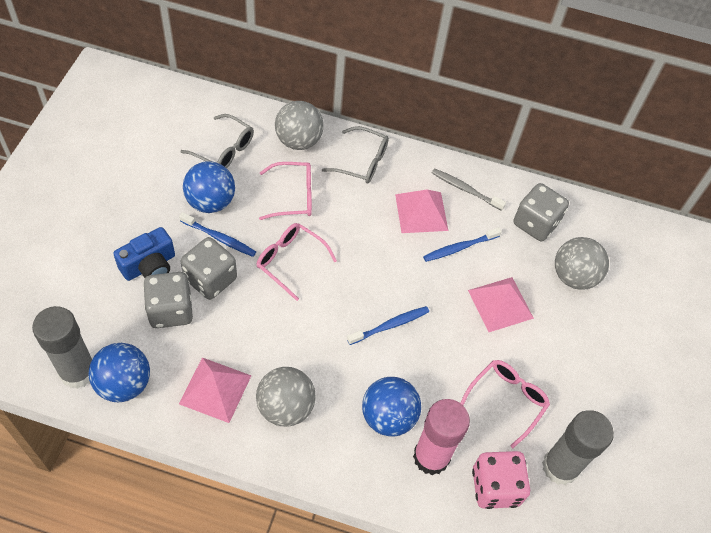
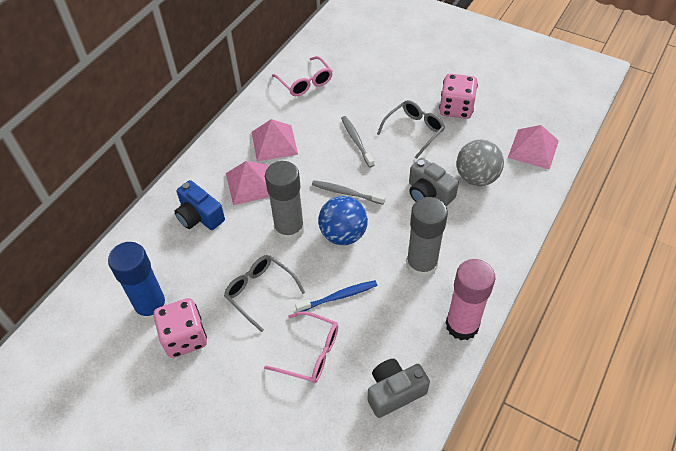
blue ball: [88,343,150,402] [183,161,235,213] [362,377,421,437] = 3 -> [318,196,368,245] = 1
blue glue stick: none = 0 -> [108,242,168,323] = 1
blue toothbrush: [179,212,256,257] [347,306,429,345] [423,227,502,262] = 3 -> [295,280,377,312] = 1
grey ball: [256,367,315,427] [275,101,324,150] [555,237,609,290] = 3 -> [456,140,504,186] = 1
grey camera: none = 0 -> [368,359,430,418] [409,158,459,206] = 2
grey dice: [143,272,193,328] [181,237,237,300] [514,183,569,241] = 3 -> none = 0
grey toothbrush: [432,168,506,211] = 1 -> [312,180,386,205] [341,116,374,167] = 2
pink dice: [472,451,530,509] = 1 -> [153,298,207,358] [439,74,478,119] = 2
pink glasses: [257,223,337,301] [259,162,312,220] [460,360,550,448] = 3 -> [264,312,338,383] [272,56,333,96] = 2

